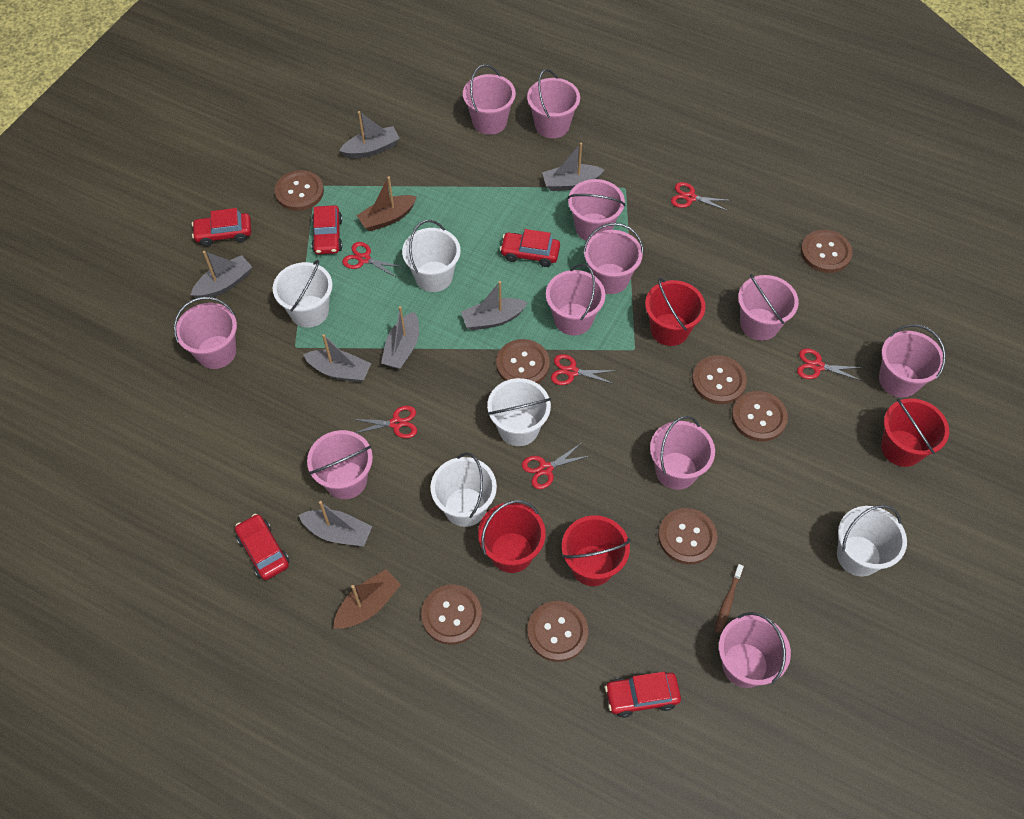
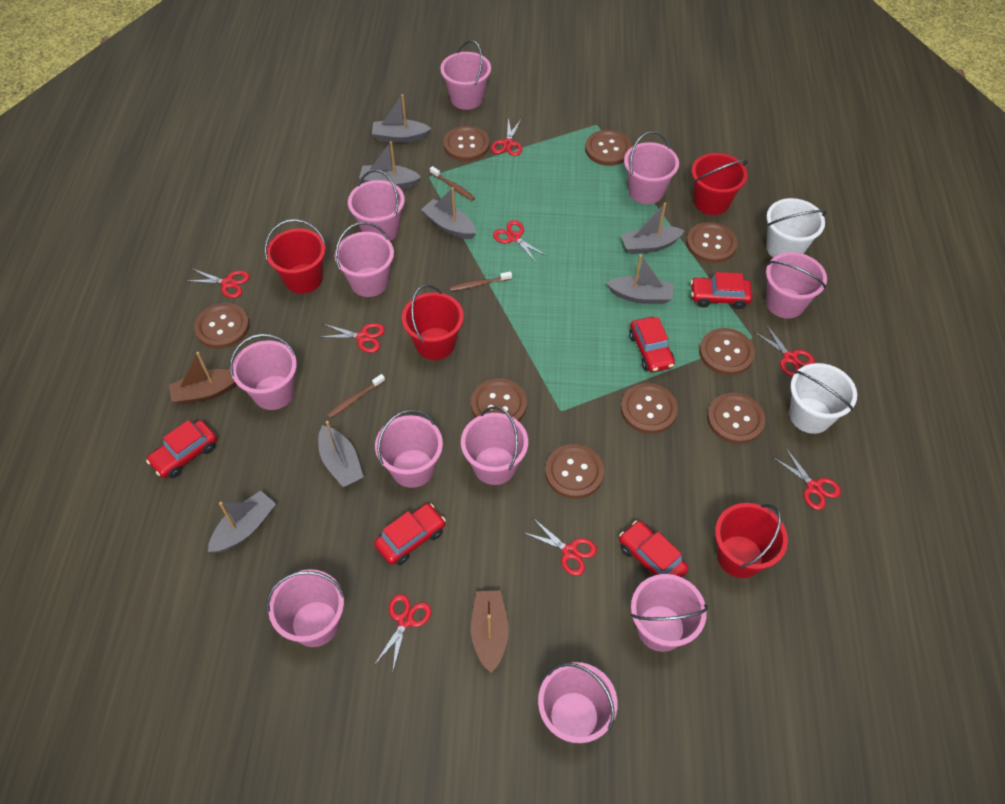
brown button: [274,170,324,211] [421,584,482,645] [496,339,550,384] [527,601,588,662] [658,508,717,564] [692,355,747,404] [732,391,788,441] [801,230,853,273] = 8 -> [194,303,250,349] [443,126,490,161] [471,379,527,421] [545,444,604,499] [585,130,632,166] [621,383,678,434] [686,222,737,263] [699,328,755,375] [707,393,765,444] = 9
brown toothbrush: [715,564,744,633] = 1 -> [327,374,385,418] [430,166,475,201] [450,271,512,291] = 3
red scissors: [342,242,403,278] [353,406,417,438] [522,444,589,489] [551,354,617,385] [671,182,731,211] [797,348,863,381] = 6 -> [189,268,250,298] [319,323,385,353] [374,594,431,673] [491,118,522,156] [493,220,547,263] [523,518,597,576] [754,324,815,377] [774,448,841,510] = 8
white bucket: [273,260,333,328] [402,220,461,292] [431,453,497,527] [487,378,551,446] [837,505,907,576] = 5 -> [766,198,827,258] [789,363,857,434] = 2

